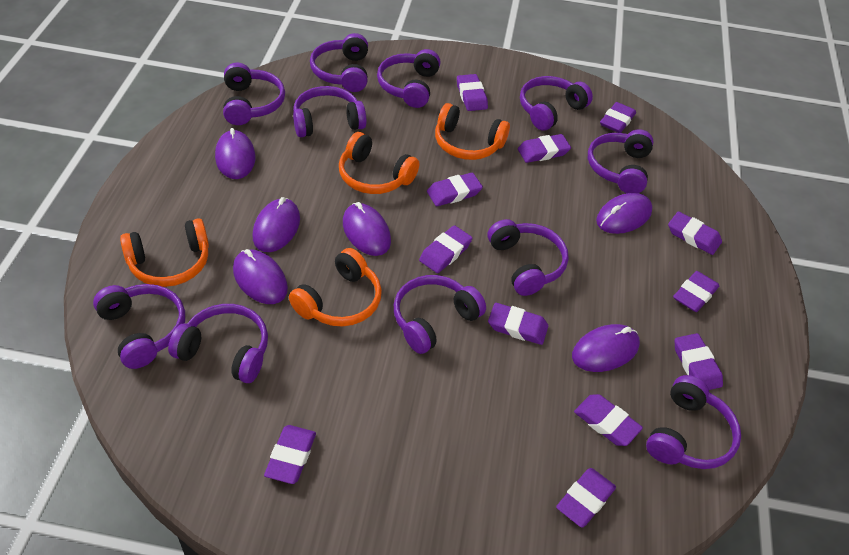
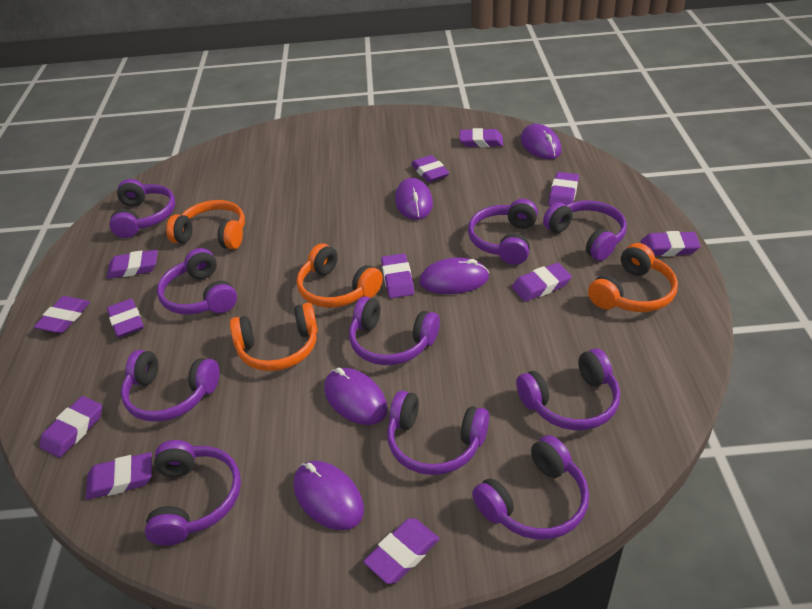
purple headphones: [93,284,185,369] [168,304,268,383] [223,63,285,125] [293,86,367,137] [310,33,368,92] [377,49,440,108] [394,275,486,354] [488,219,569,296] [520,76,593,131] [588,129,654,193] [646,375,741,469] = 11 -> [109,179,175,238] [121,350,220,422] [145,440,241,546] [157,248,237,315] [349,296,440,365] [387,391,489,475] [468,199,538,265] [472,435,589,540] [516,348,620,430] [543,200,627,261] = 10
purple mouse: [215,128,255,179] [233,249,288,304] [253,197,300,252] [343,202,391,256] [572,324,640,372] [596,193,652,234] = 6 -> [294,461,364,530] [324,368,387,425] [395,178,433,220] [419,257,489,294] [521,124,562,159] = 5

